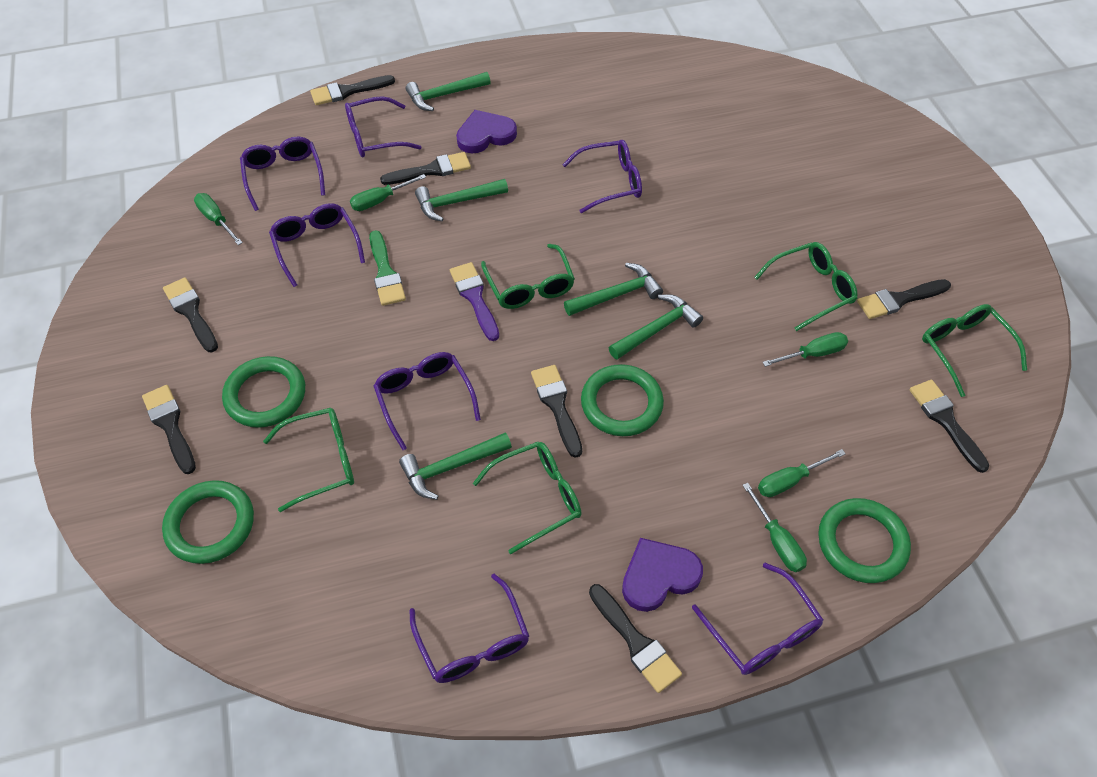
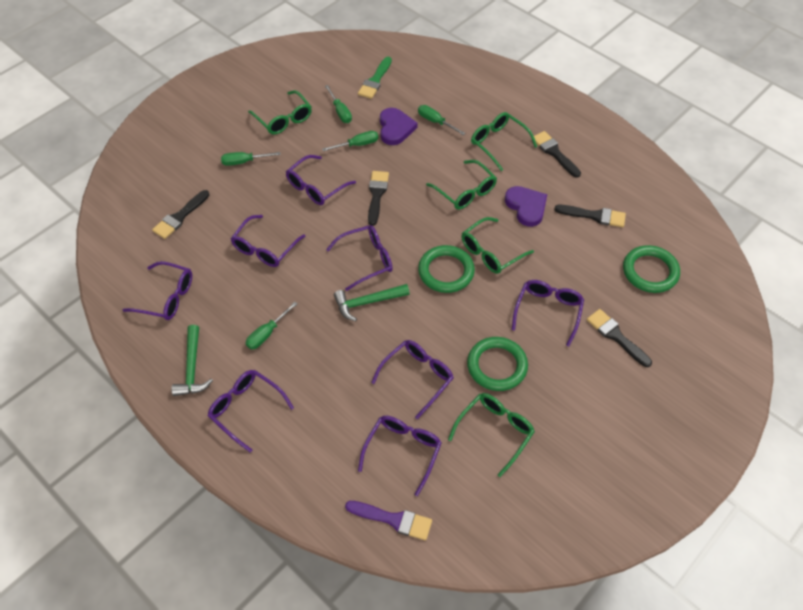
black brush: [142,385,196,474] [163,277,218,352] [310,75,395,105] [380,152,471,185] [531,365,582,458] [589,584,682,693] [857,279,951,319] [909,380,989,473] = 8 -> [152,190,209,239] [368,171,389,226] [534,131,581,178] [554,205,626,227] [587,309,652,367] = 5
green hammer: [399,432,512,500] [406,72,491,111] [415,179,508,221] [564,263,663,316] [609,294,703,360] = 5 -> [171,325,213,396] [334,284,410,321] = 2
green ring: [162,480,254,564] [222,356,305,428] [581,364,664,436] [818,498,911,583] = 4 -> [418,245,475,293] [467,337,528,391] [623,245,680,293] = 3
purple glasses: [240,136,325,211] [269,203,365,287] [345,96,421,157] [373,352,481,450] [409,574,529,683] [562,140,642,213] [692,563,823,675] = 7 -> [123,261,192,320] [208,370,294,452] [230,215,305,267] [286,155,356,205] [326,225,393,291] [358,416,442,496] [371,340,454,419] [512,280,584,347] = 8

